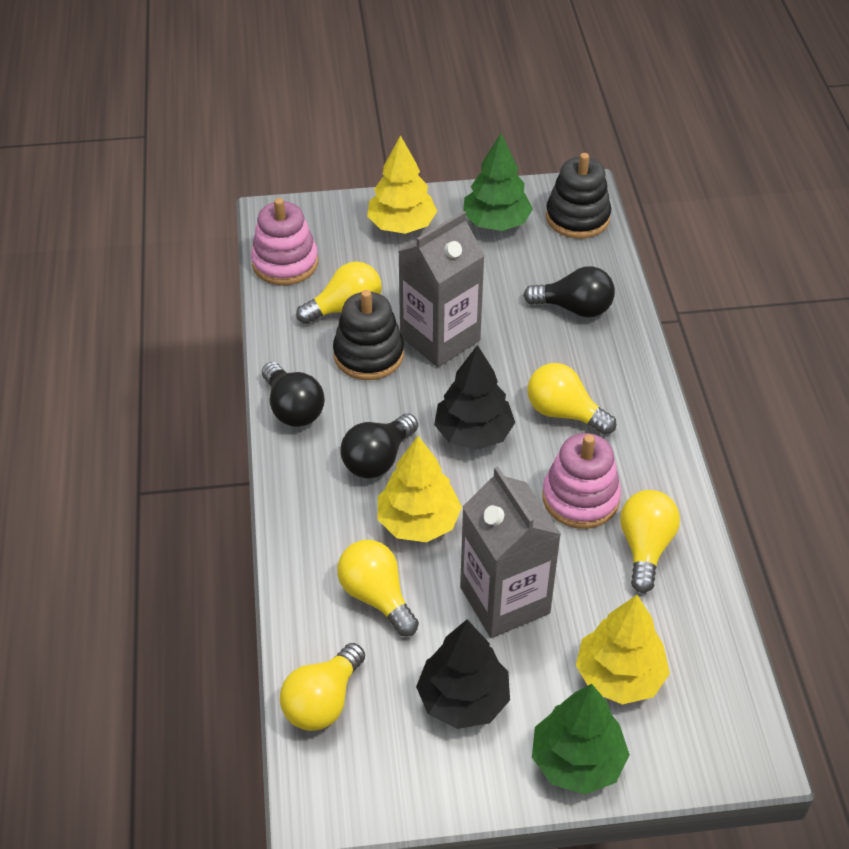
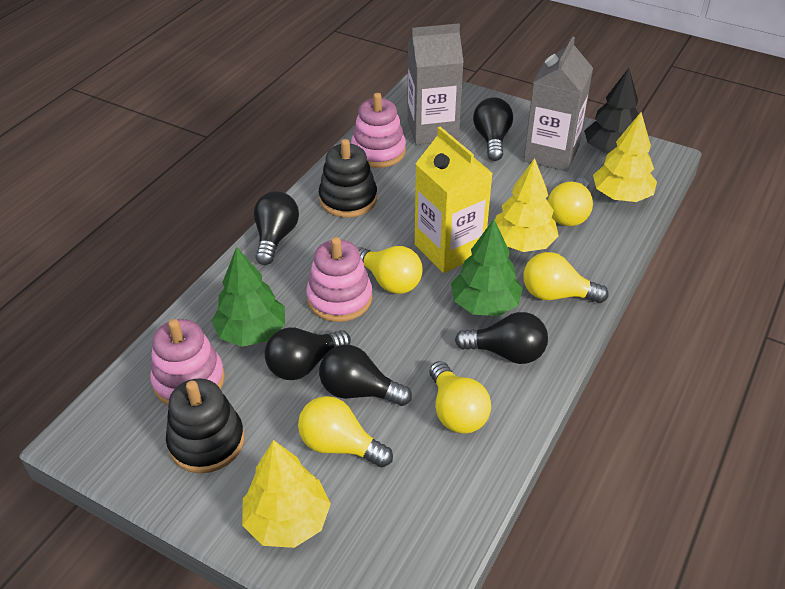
black light bulb: [262,362,325,427] [340,414,418,478] [523,266,615,317] = 3 -> [254,191,299,265] [265,328,351,380] [319,345,412,406] [455,312,548,364] [473,97,513,161] = 5
black tree: [416,620,510,729] [434,345,515,450] = 2 -> [584,68,639,153] = 1
pink stacking toy: [251,198,318,285] [542,433,621,529] = 2 -> [150,319,225,405] [306,237,372,322] [351,93,406,168] = 3
yellow carton: none = 0 -> [415,127,493,273] = 1

